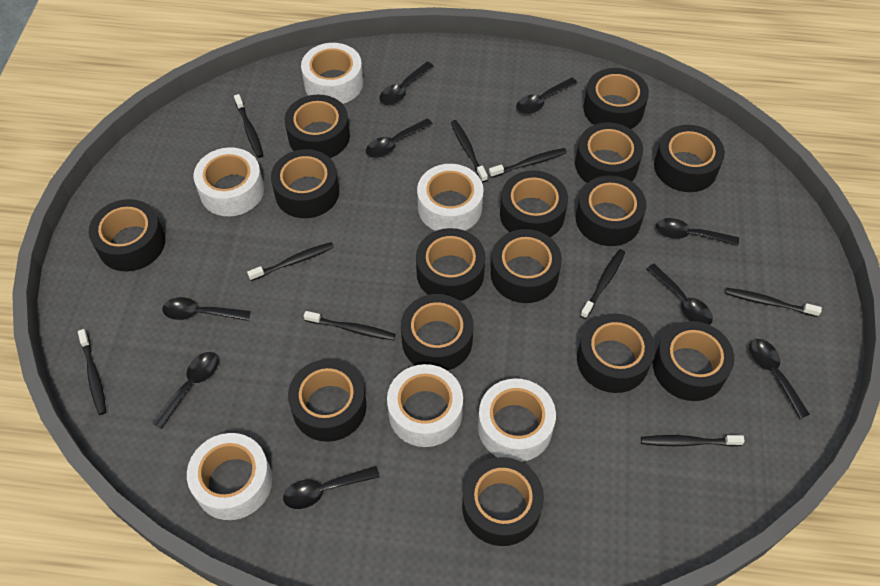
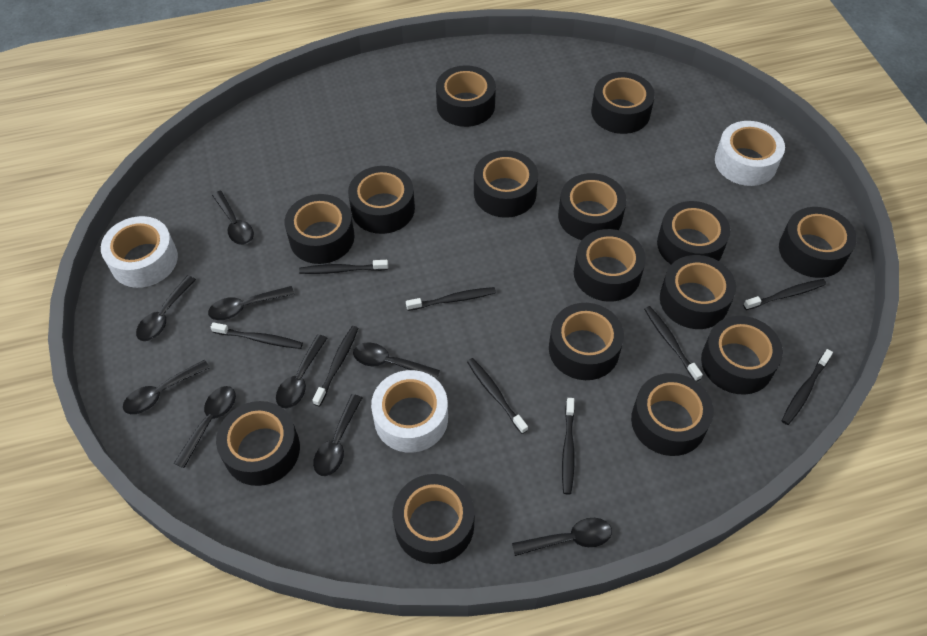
white tape: [187,433,272,520] [194,147,264,216] [301,43,363,104] [387,364,463,447] [417,164,484,231] [478,378,556,462] = 6 -> [101,216,178,288] [371,370,448,453] [715,121,785,186] = 3

